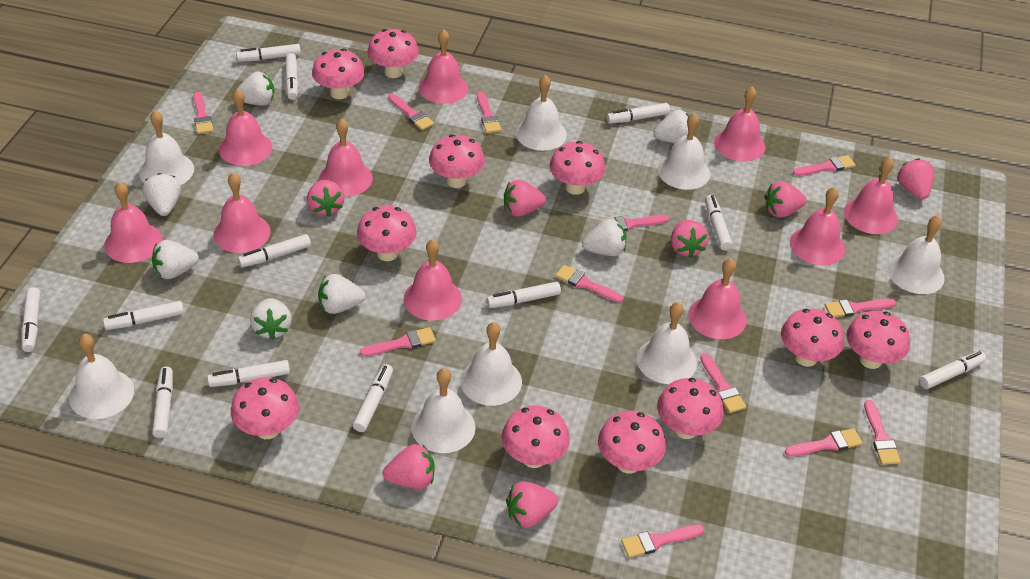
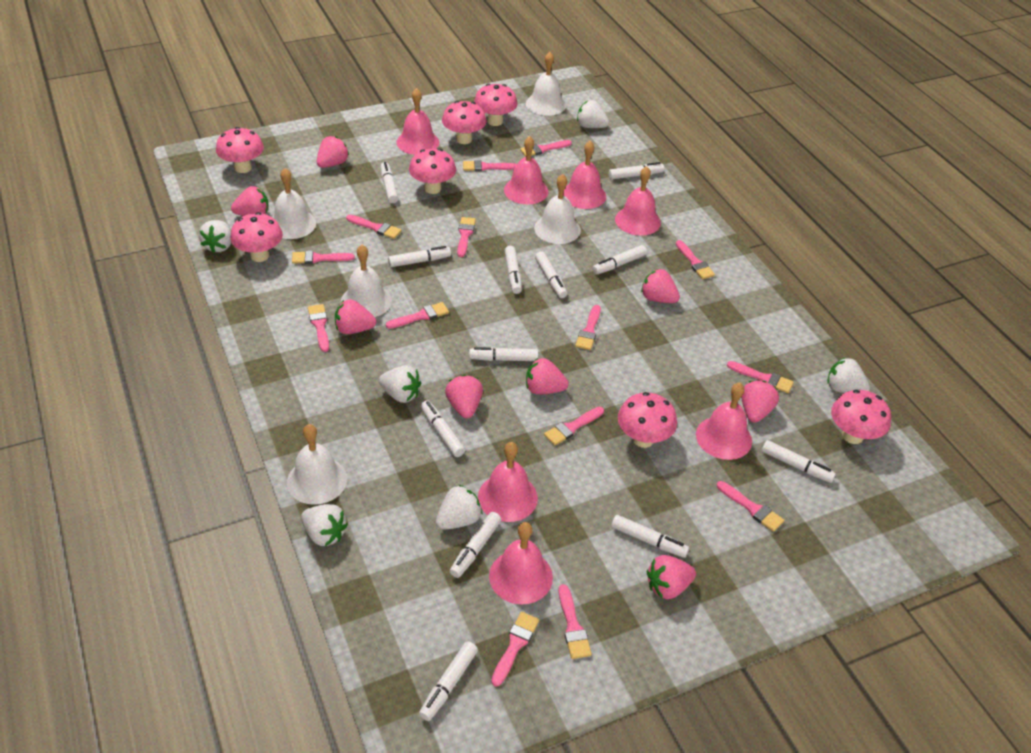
pink bell: [104,182,163,263] [214,173,270,253] [219,88,272,166] [319,119,373,197] [404,239,462,321] [419,29,468,104] [688,258,747,339] [714,86,765,162] [790,187,845,266] [844,157,898,234] = 10 -> [396,88,439,155] [478,442,538,522] [489,522,553,605] [504,136,549,204] [563,141,606,209] [615,166,661,236] [696,383,752,460] = 7
pink brush: [193,92,214,134] [360,327,436,357] [388,94,434,130] [477,92,502,133] [555,265,623,303] [601,215,669,231] [621,525,704,558] [700,353,746,413] [785,428,863,457] [793,155,856,176] [825,299,896,317] [864,400,901,465] = 12 -> [292,251,355,264] [308,304,329,352] [346,215,401,239] [386,302,449,329] [457,217,476,257] [463,160,517,171] [491,612,539,687] [520,140,572,157] [544,407,604,445] [559,584,592,659] [575,305,601,350] [676,240,715,279] [717,481,784,532] [727,361,794,393] = 14
pink mushroom: [231,377,299,439] [312,49,365,99] [357,206,417,261] [367,29,419,78] [429,134,485,188] [502,406,570,468] [549,141,605,195] [598,411,666,474] [657,378,724,439] [781,308,844,367] [846,311,910,369] = 11 -> [216,127,264,173] [230,212,283,262] [409,149,456,194] [442,101,487,144] [474,84,518,126] [618,392,677,448] [831,390,891,444] = 7
pink strawberry: [307,180,344,217] [383,444,435,489] [504,180,546,217] [506,481,558,528] [671,220,709,258] [764,181,806,218] [898,158,934,199] = 7 -> [231,186,269,216] [317,136,349,168] [335,299,376,334] [445,375,483,419] [526,358,569,394] [641,269,680,303] [647,555,696,599] [741,381,779,423] = 8
white bell: [69,334,134,419] [139,110,194,185] [412,368,476,453] [460,322,522,406] [516,75,567,151] [637,302,697,384] [658,113,710,190] [888,215,945,294] = 8 -> [272,168,316,239] [287,424,347,505] [341,245,392,317] [526,52,566,116] [534,174,581,244] = 5
white strawberry: [143,173,181,216] [152,240,199,279] [238,72,274,106] [250,298,292,340] [318,274,365,314] [582,219,626,256] [654,110,694,143] = 7 -> [199,220,231,253] [301,504,348,546] [378,365,421,403] [436,485,482,530] [577,100,609,128] [827,357,870,393] = 6

